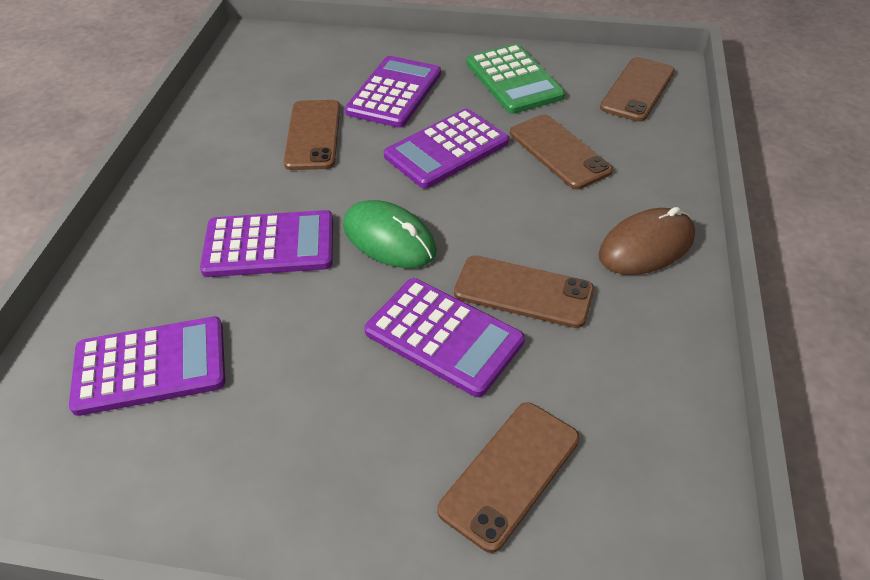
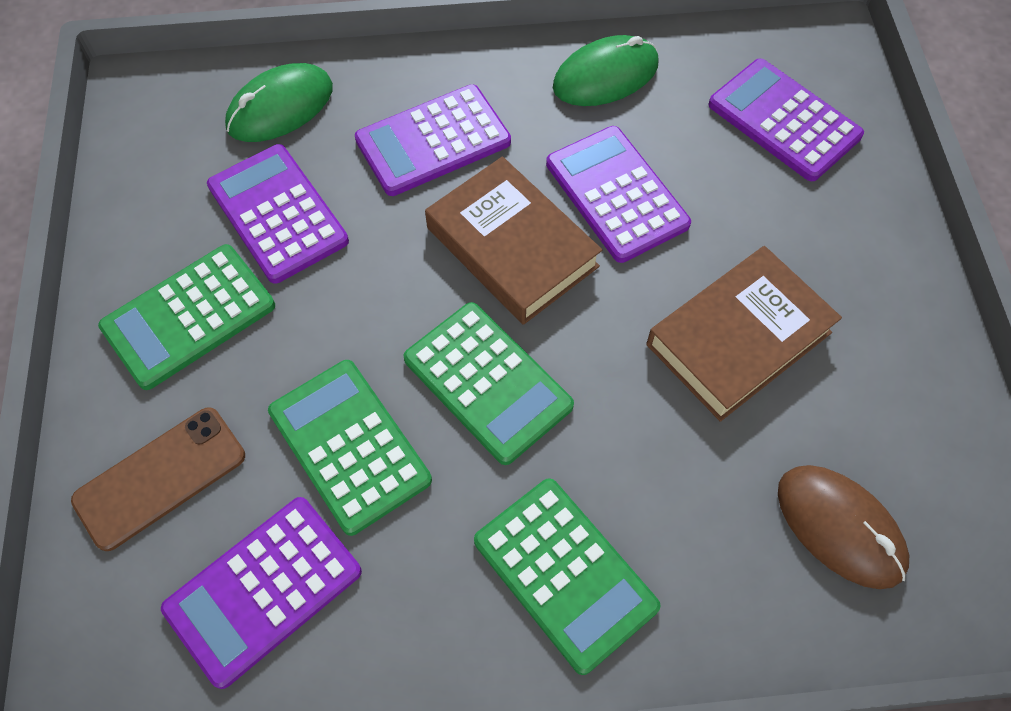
brown book: none = 0 -> [425,156,602,325] [646,246,842,422] = 2
brown phone: [284,100,340,170] [437,402,580,553] [454,255,594,328] [510,114,613,189] [600,57,675,122] = 5 -> [71,407,245,551] = 1
green calculator: [466,44,565,114] = 1 -> [98,244,275,390] [268,360,432,536] [404,302,574,465] [474,478,660,675] = 4
green mouse: [343,200,437,268] = 1 -> [225,63,333,142] [553,35,659,106] = 2

